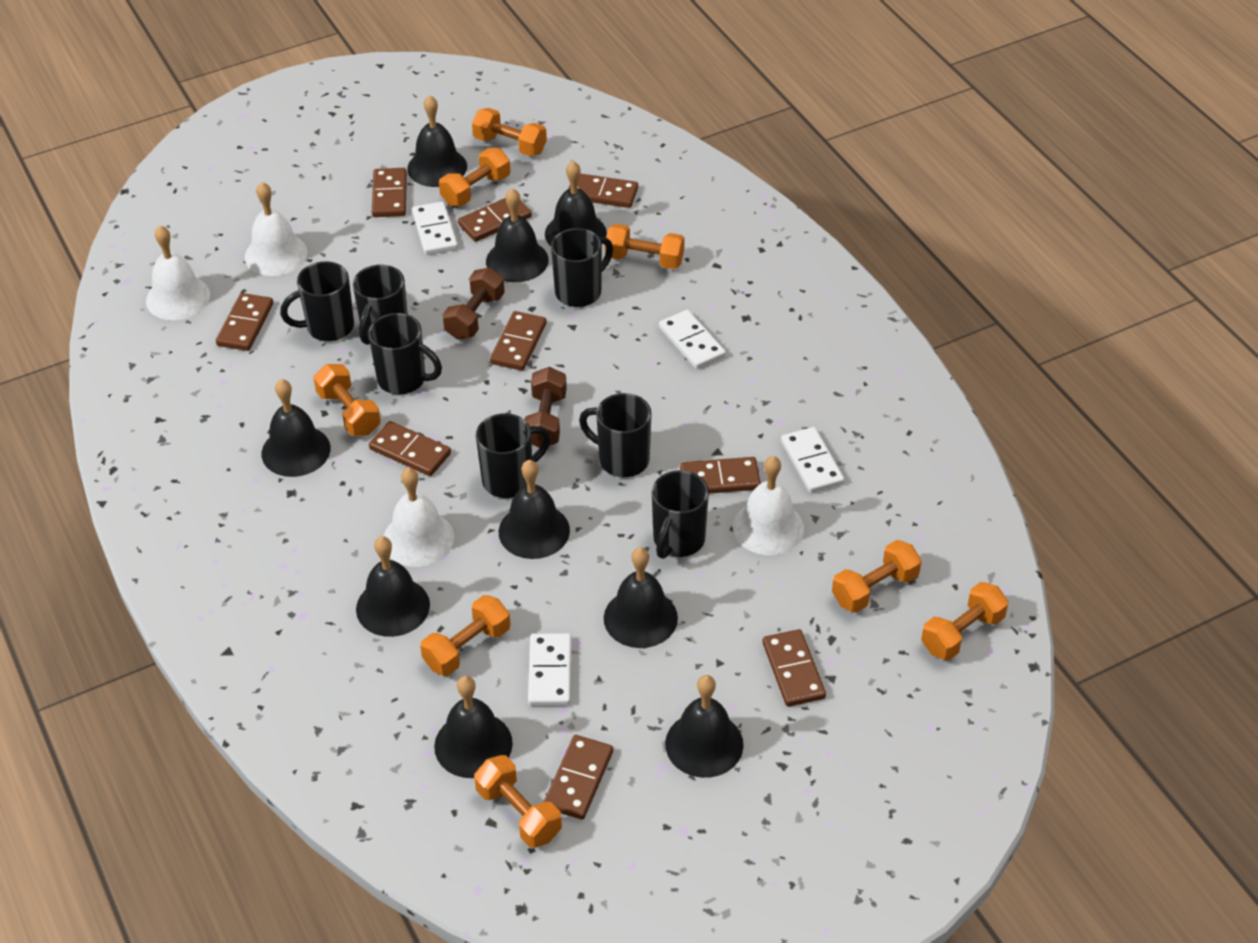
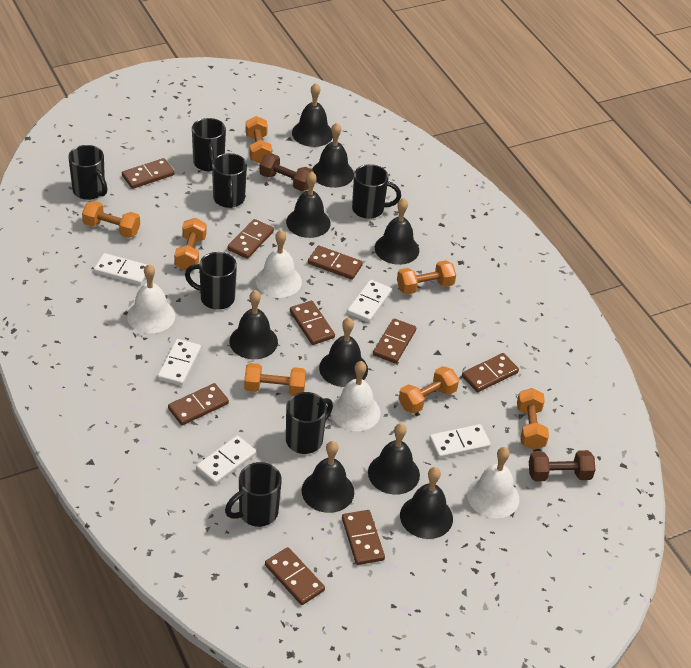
orange dumbbell: [313,364,381,436] [420,595,511,676] [439,148,510,206] [472,108,547,156] [474,755,562,848] [605,224,685,269] [832,540,922,613] [921,582,1009,660] = 8 -> [82,201,140,238] [174,218,207,271] [244,363,306,396] [246,116,272,164] [397,260,456,295] [399,366,459,414] [517,388,549,450] = 7
white domino: [412,201,458,255] [528,633,572,706] [659,310,726,369] [781,427,844,493] = 4 -> [94,253,147,285] [158,339,201,386] [196,435,256,485] [347,280,392,322] [429,424,491,459] = 5

